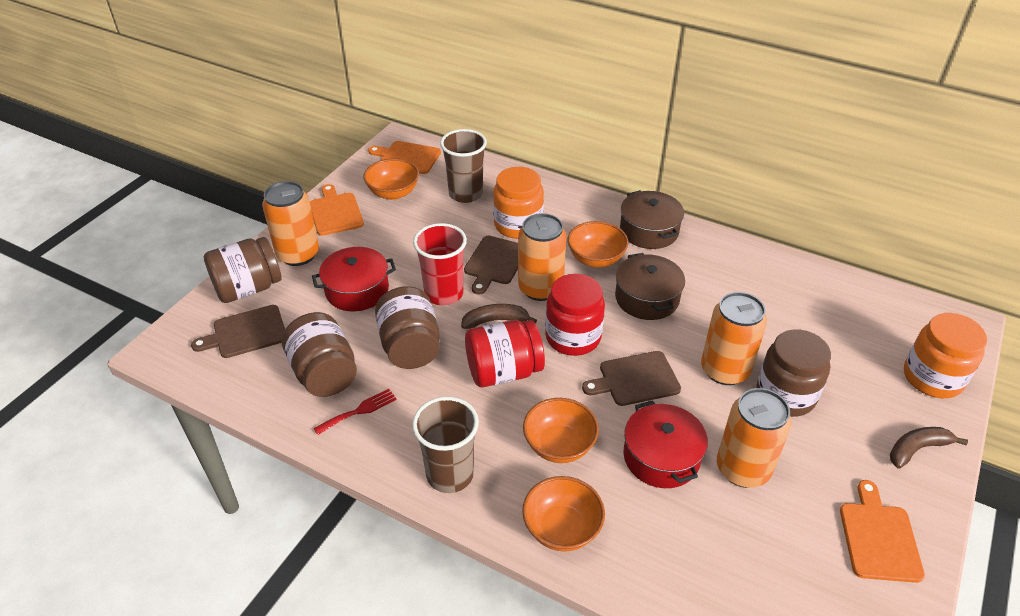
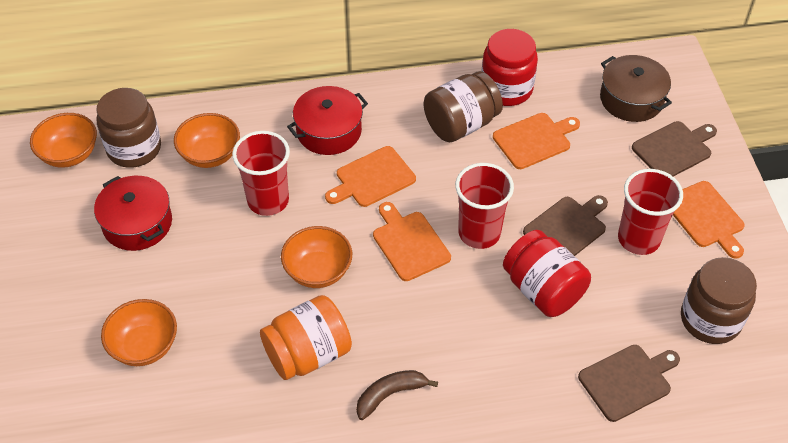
brown banana: [461,304,537,329] [890,427,968,469] = 2 -> [356,370,438,420] = 1
brown cup: [412,396,479,493] [440,129,487,203] = 2 -> none = 0
brown jar: [204,237,282,303] [282,312,357,397] [375,286,440,369] [757,329,831,417] = 4 -> [97,88,161,168] [424,71,503,142] [681,257,757,344] = 3
brown pot: [615,253,685,320] [620,190,684,249] = 2 -> [600,55,672,122] = 1
orange can: [262,181,319,266] [518,213,566,301] [701,292,767,385] [717,388,792,488] = 4 -> none = 0
orange cutting board: [310,184,364,236] [368,141,441,174] [840,480,925,583] = 3 -> [325,146,416,207] [373,202,451,281] [493,113,580,169] [673,181,745,259] = 4
orange jar: [493,167,544,239] [904,313,987,398] = 2 -> [260,295,352,380] = 1
red cup: [413,223,467,305] = 1 -> [232,131,290,216] [455,163,514,249] [618,169,683,255] = 3
red fork: [313,389,397,435] = 1 -> none = 0

